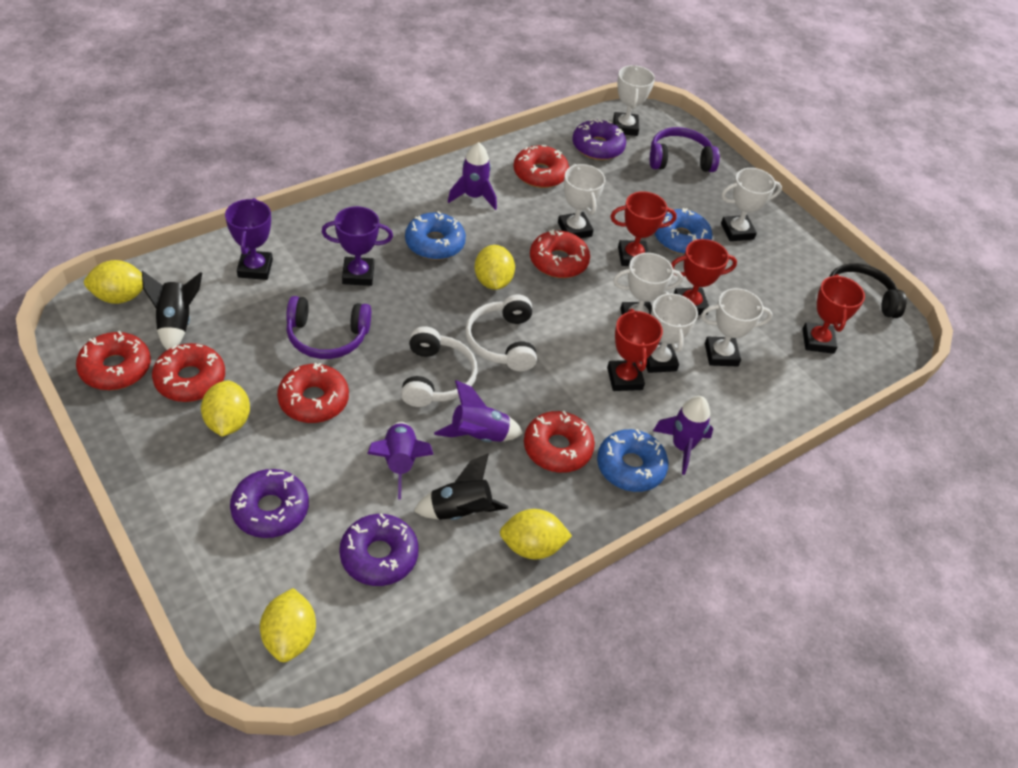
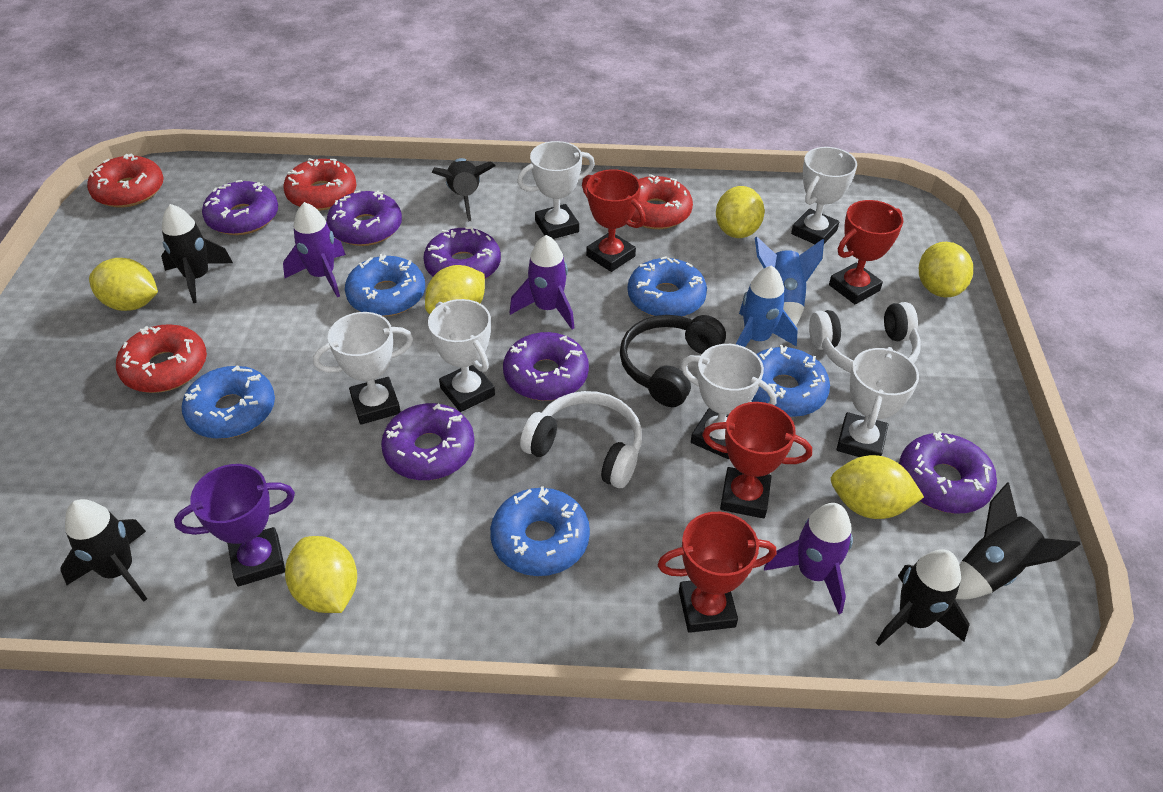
black rocket: [142,271,202,350] [414,453,508,520] = 2 -> [60,499,147,602] [161,204,233,303] [432,158,495,221] [876,549,970,646] [956,483,1081,599] = 5
blue donut: [405,211,466,260] [597,429,668,492] [655,208,712,254] = 3 -> [182,365,275,439] [345,254,425,317] [490,486,590,576] [628,256,707,317] [751,345,830,417] = 5
blue rocket: none = 0 -> [736,265,798,347] [755,237,824,326] = 2
purple donut: [230,469,309,538] [339,513,419,586] [573,119,626,160] = 3 -> [202,180,278,235] [327,190,402,246] [381,403,475,480] [423,227,501,279] [503,332,589,401] [899,431,997,514] = 6
purple headphones: [286,296,371,359] [650,127,720,172] = 2 -> none = 0
purple rocket: [367,422,434,500] [434,380,523,442] [448,142,497,210] [653,396,713,475] = 4 -> [283,202,346,297] [509,235,574,329] [764,503,853,614] = 3
purple trophy: [225,198,273,280] [321,206,393,286] = 2 -> [174,464,295,587] = 1
red donut: [76,331,151,390] [152,343,225,402] [277,363,349,423] [513,145,569,188] [524,411,595,473] [530,229,590,278] = 6 -> [87,153,164,208] [116,324,207,393] [283,158,357,211] [631,174,693,229] = 4
yellow lemon: [84,260,143,304] [201,380,250,437] [260,588,316,662] [474,245,515,290] [500,509,572,559] = 5 -> [89,258,158,311] [285,536,357,613] [425,265,485,314] [716,186,765,238] [831,455,924,519] [919,242,973,297] = 6

